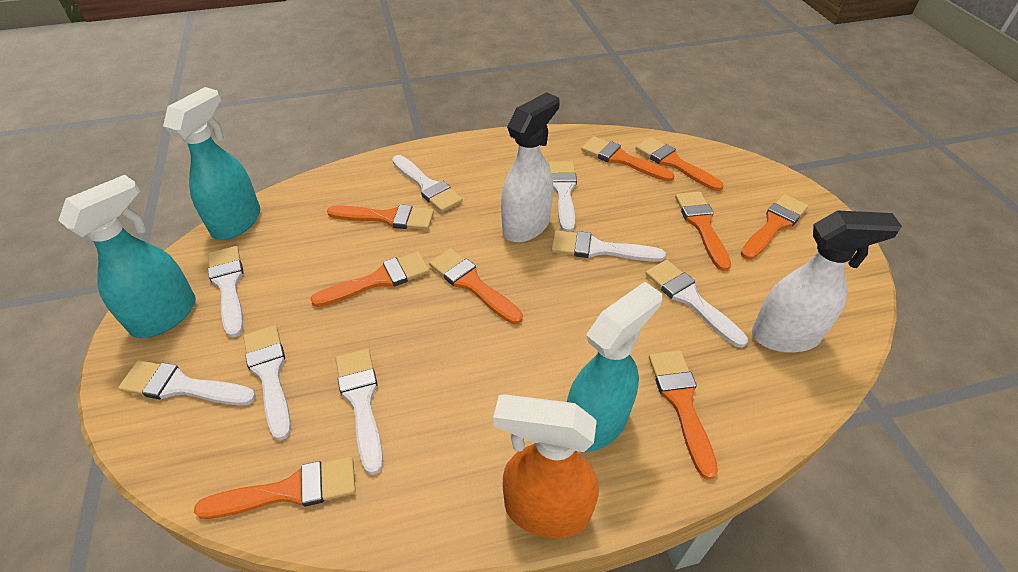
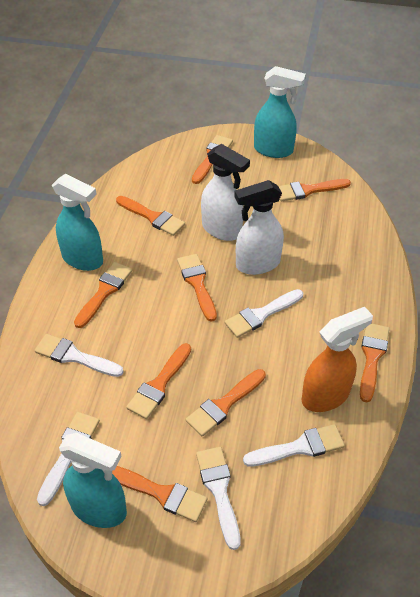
white brush: [118,360,256,406] [208,246,243,338] [243,325,291,441] [336,349,383,475] [392,155,463,212] [549,161,577,232] [551,230,666,262] [645,260,748,348] = 8 -> [34,334,124,377] [37,412,100,506] [196,447,241,550] [225,289,303,338] [243,424,345,467] = 5

